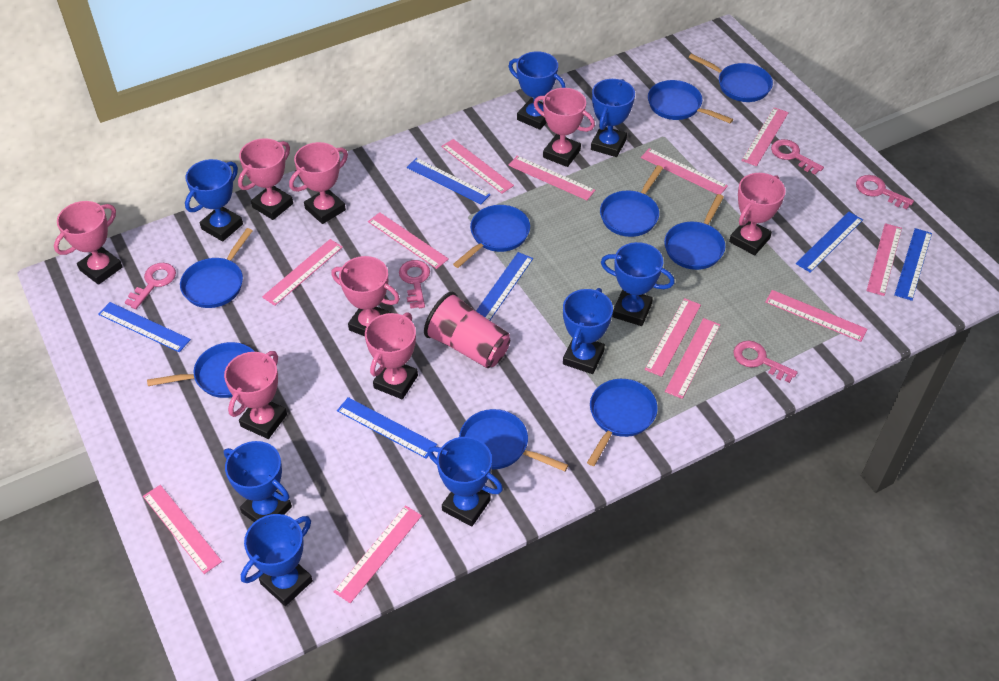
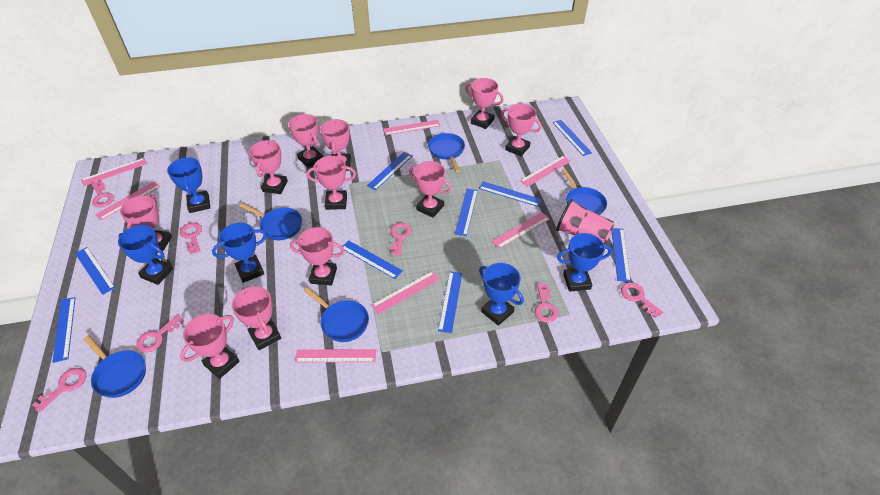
blue pan: [147,342,255,398] [180,228,252,308] [453,205,530,268] [459,409,568,471] [587,379,658,466] [600,165,663,237] [648,80,733,123] [664,194,725,270] [688,53,773,102] = 9 -> [84,336,146,398] [240,203,302,240] [304,287,369,342] [428,133,465,172] [561,169,607,215] = 5
blue ruler: [98,302,191,352] [337,397,437,459] [407,158,491,205] [476,252,533,320] [796,212,863,273] [894,228,932,301] = 6 -> [52,297,76,363] [75,247,115,295] [342,240,403,279] [367,152,412,190] [438,271,462,333] [455,189,478,236] [479,181,542,207] [552,120,592,156] [612,228,631,282] = 9
blue trophy: [185,159,243,242] [224,441,292,522] [241,514,313,606] [428,437,503,527] [509,51,566,130] [563,288,613,374] [591,79,635,157] [601,242,675,326] = 8 -> [118,225,173,285] [167,157,210,213] [212,223,267,283] [479,263,524,326] [557,233,612,292] = 5
pink key: [125,263,176,309] [399,260,430,308] [733,341,798,383] [771,139,824,175] [856,175,914,209] = 5 -> [32,368,86,413] [92,181,114,207] [136,315,184,352] [180,222,202,254] [390,223,411,256] [534,283,559,323] [621,282,663,318] = 7
pink ruler: [143,485,222,574] [262,239,343,306] [334,505,422,603] [368,212,449,269] [441,139,514,194] [508,156,595,200] [641,148,728,194] [645,298,701,377] [665,318,720,399] [742,107,789,166] [765,290,867,342] [866,223,902,296] = 12 -> [81,158,147,186] [95,181,160,220] [295,349,376,362] [371,271,440,314] [383,120,441,135] [492,212,550,249] [520,156,571,187] = 7
pink trophy: [54,201,123,285] [224,351,287,439] [238,138,293,220] [289,142,348,224] [331,256,400,336] [365,312,418,399] [534,88,595,167] [729,173,785,255] = 8 -> [120,195,172,251] [180,314,240,379] [232,287,281,350] [249,140,288,194] [288,114,323,168] [290,227,345,286] [306,156,356,210] [320,119,351,171] [409,161,451,218] [465,78,504,129] [501,104,541,156] = 11

